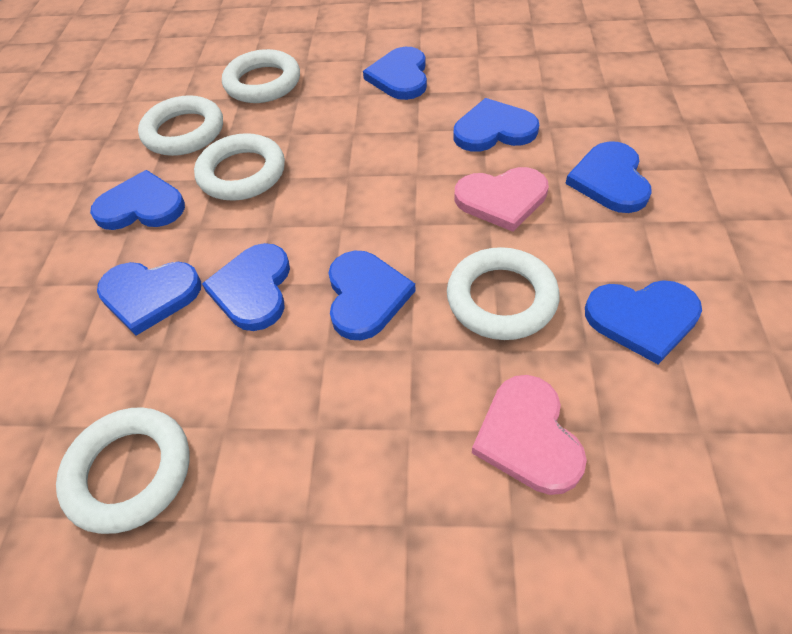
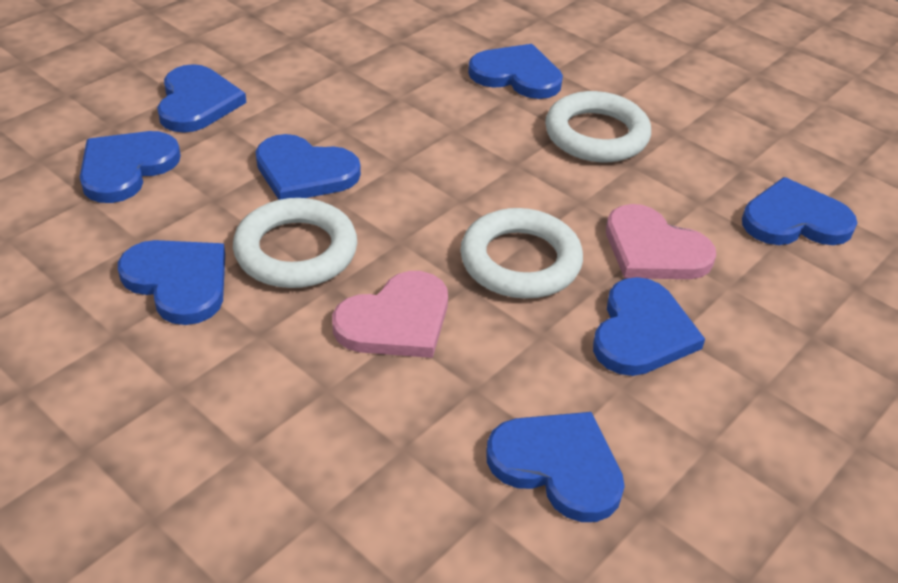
white ring: [56,407,189,534] [138,95,223,156] [194,133,285,201] [222,49,300,103] [447,247,559,340] = 5 -> [233,198,357,288] [460,208,583,299] [545,91,651,162] = 3

